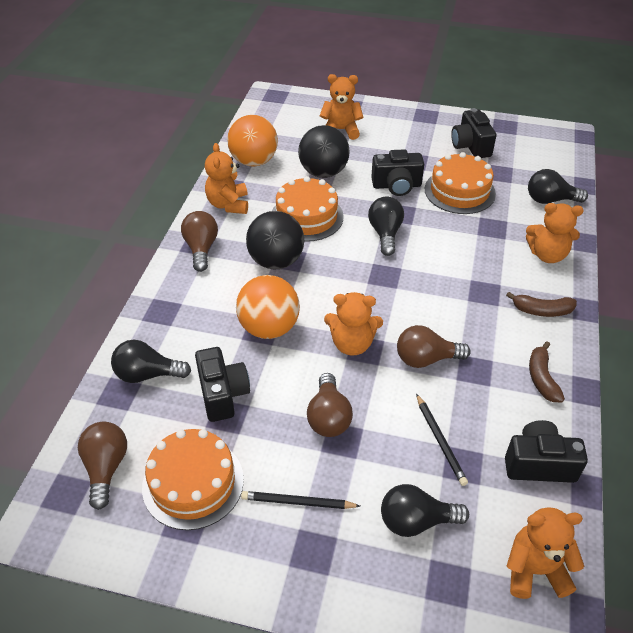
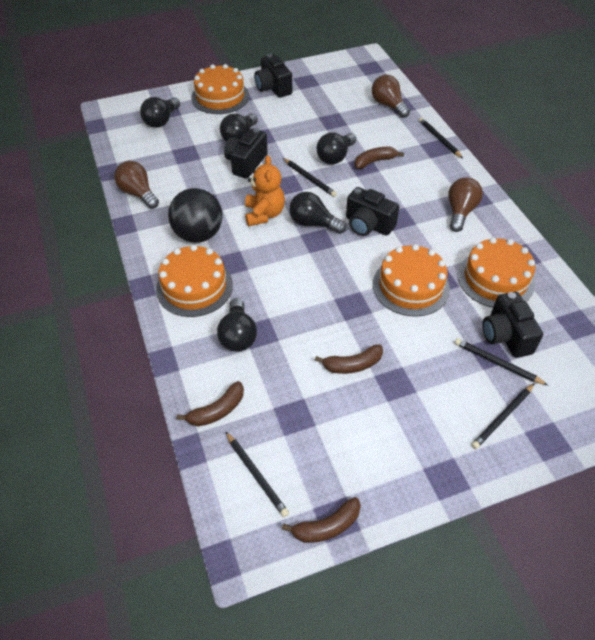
black ball: [246,211,304,270] [298,125,350,178] = 2 -> [168,188,223,243] = 1
black light bulb: [111,340,191,383] [368,197,404,256] [381,484,469,537] [528,169,588,204] = 4 -> [140,97,180,128] [217,298,257,352] [220,113,258,142] [289,192,347,234] [317,132,356,164] = 5
black pencil: [241,491,360,509] [416,394,468,486] = 2 -> [225,431,289,517] [283,158,337,197] [419,117,463,158] [455,338,548,385] [471,383,535,449] = 5
brown banana: [506,292,577,317] [529,342,565,402] = 2 -> [177,381,244,426] [282,497,361,543] [315,344,383,374] [354,147,404,169] = 4
brown light bulb: [78,422,127,510] [181,211,218,272] [307,373,353,437] [397,325,471,368] = 4 -> [114,161,159,209] [372,75,410,118] [448,177,483,232] = 3
orange ball: [227,115,278,167] [236,275,300,339] = 2 -> none = 0
orange cake: [142,429,244,530] [272,176,344,242] [425,152,496,214] = 3 -> [156,245,233,317] [191,64,249,114] [373,244,450,317] [458,237,535,308] = 4
orange teddy bear: [205,143,248,214] [320,74,363,140] [324,292,383,356] [507,507,584,599] [526,203,584,263] = 5 -> [245,155,285,226] = 1

